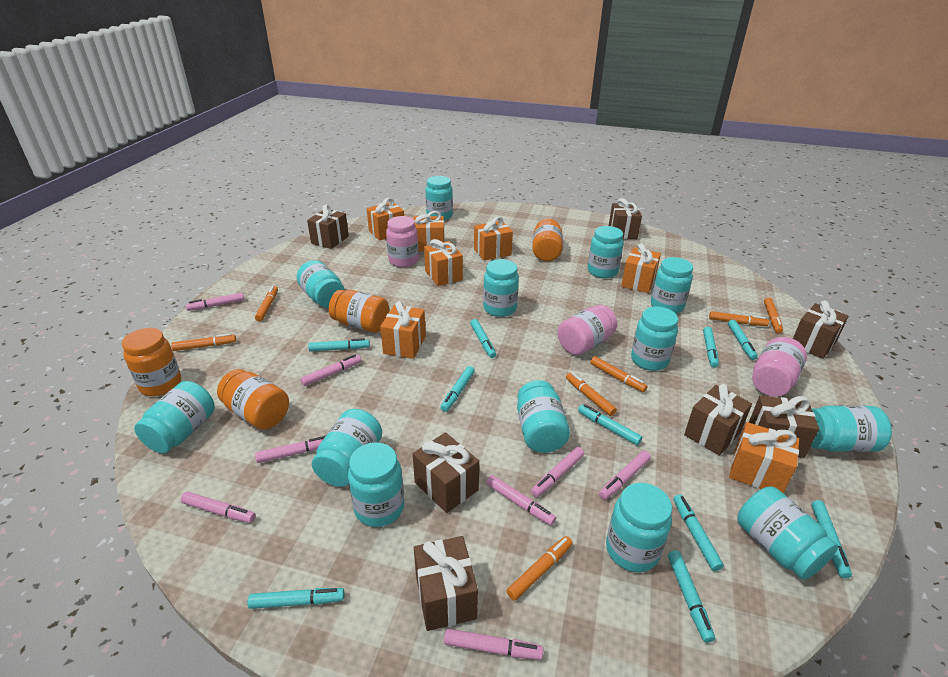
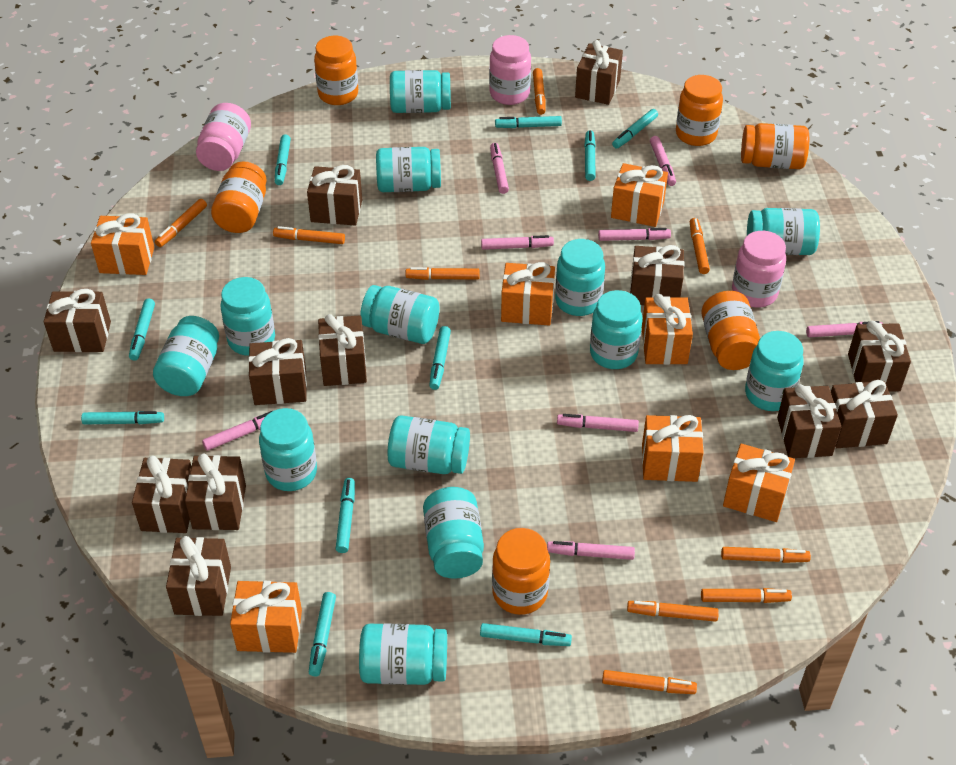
brown gift: [307,204,349,249] [413,432,479,513] [414,536,478,631] [609,198,642,239] [684,384,752,456] [749,395,819,458] [793,301,849,359] = 7 -> [44,289,111,352] [132,456,192,533] [166,536,231,616] [185,453,246,530] [248,338,307,405] [307,165,362,225] [318,314,367,386] [575,40,623,105] [630,245,684,305] [777,384,841,458] [831,380,898,448] [848,321,911,392] = 12
orange jar: [122,328,181,396] [217,369,289,430] [329,290,389,333] [532,219,563,261] = 4 -> [211,161,267,233] [314,36,358,105] [492,528,550,615] [676,75,723,146] [701,291,760,370] [741,123,809,169] = 6
orange marker: [171,334,236,351] [255,286,278,321] [507,536,573,601] [566,372,617,416] [590,356,648,392] [709,311,769,326] [764,298,783,334] = 7 -> [155,199,207,247] [273,226,345,244] [405,267,480,280] [533,68,546,115] [602,670,697,694] [627,601,719,622] [690,218,710,274] [701,588,792,603] [721,547,811,563] = 9

